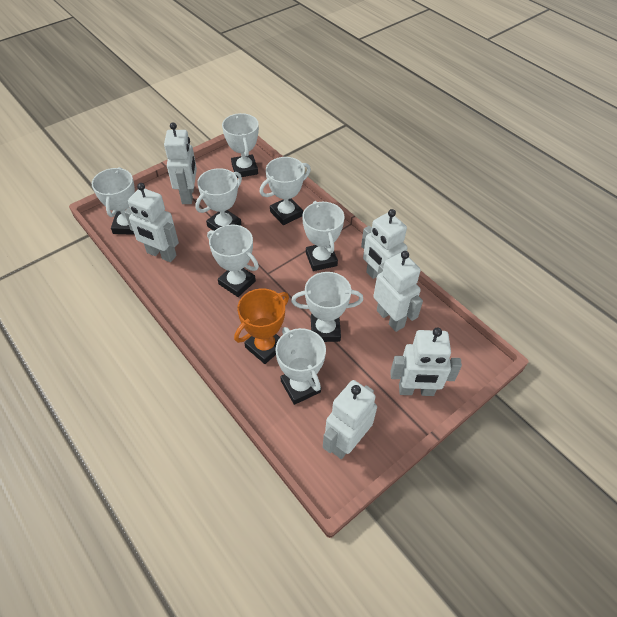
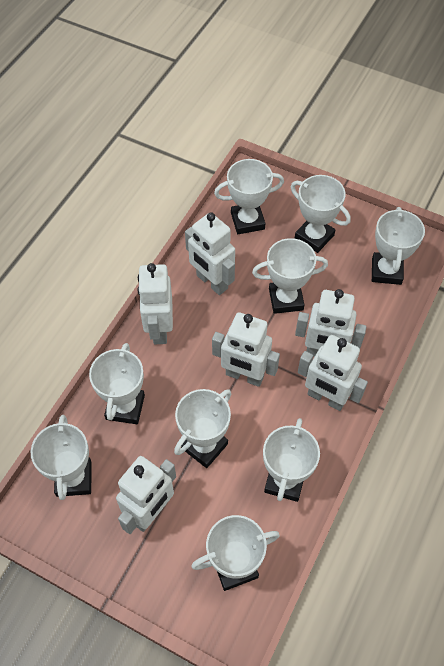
orange trophy: [234,288,289,364] = 1 -> none = 0
white trophy: [92,167,135,235] [195,168,242,231] [207,224,259,297] [222,113,259,178] [260,157,311,225] [275,327,326,405] [291,272,363,342] [302,201,344,271] = 8 -> [30,415,92,500] [89,343,145,424] [174,389,231,468] [191,515,280,591] [214,159,284,234] [252,238,328,314] [263,418,320,502] [291,175,351,253] [372,207,425,285] = 9

